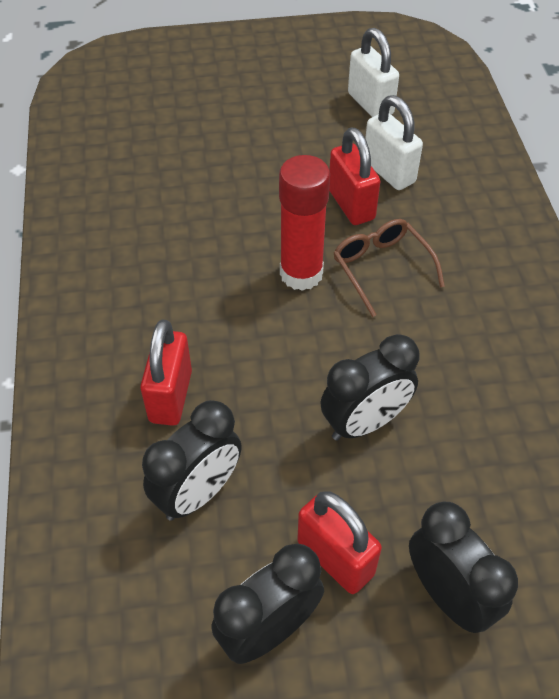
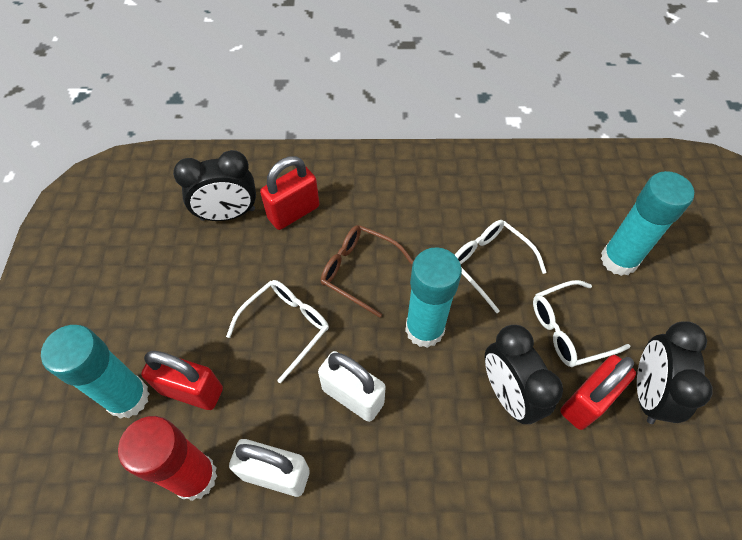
black clock: [142,400,242,521] [212,544,324,664] [320,334,420,441] [409,502,518,633] = 4 -> [173,150,256,221] [485,325,563,424] [637,321,713,424] = 3
turquoise glue stick: none = 0 -> [41,325,150,419] [405,247,462,348] [601,171,694,276] = 3
white glasses: none = 0 -> [226,280,329,383] [455,220,547,313] [533,280,630,367] = 3

